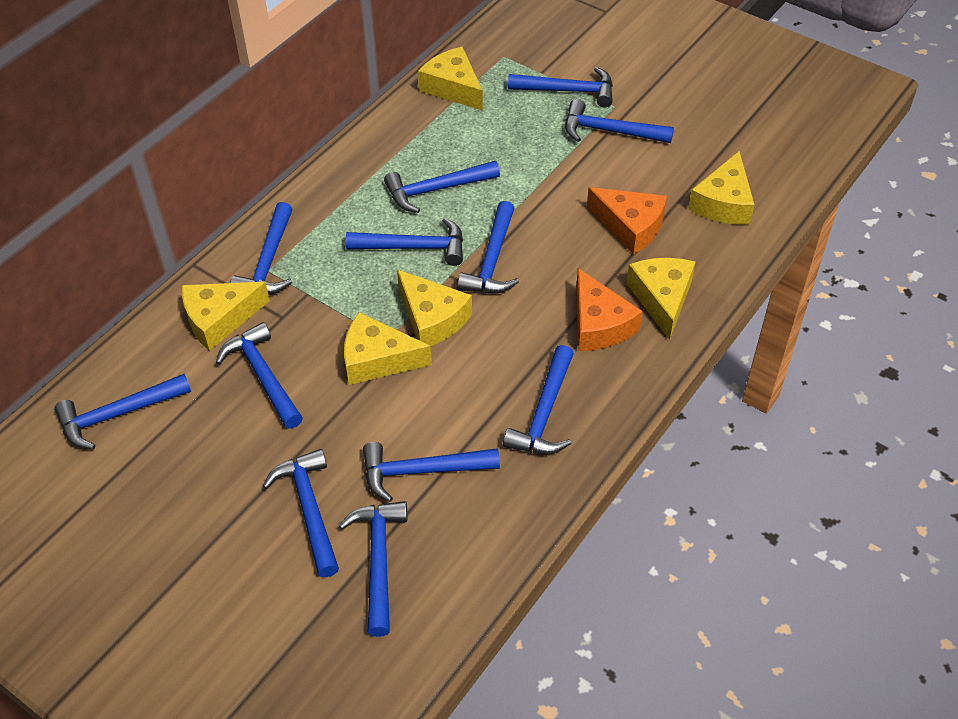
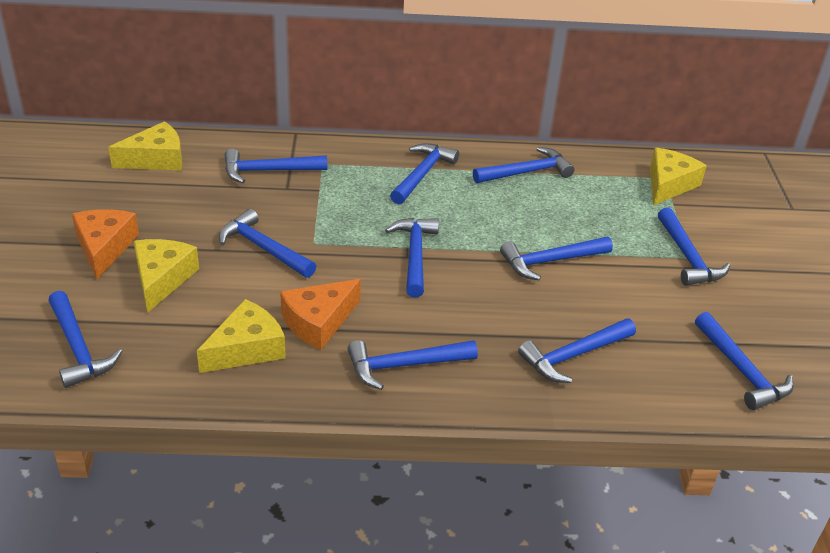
blue hammer: [54,374,191,449] [216,322,303,429] [230,202,292,295] [263,449,339,577] [339,501,407,637] [346,218,463,266] [363,442,500,502] [384,161,500,213] [457,201,519,293] [503,345,574,454] [508,67,613,107] [565,99,674,143] = 12 -> [48,291,122,388] [219,209,316,278] [225,149,328,183] [347,340,478,390] [385,218,439,297] [390,143,459,204] [473,147,574,183] [500,237,613,280] [518,318,636,383] [658,207,730,286] [695,312,794,410] = 11
yellow cheese: [182,282,270,351] [344,312,432,385] [397,270,472,346] [418,47,483,111] [626,258,696,340] [688,151,755,225] = 6 -> [108,121,182,170] [134,239,199,313] [197,299,286,373] [650,148,707,205] = 4

